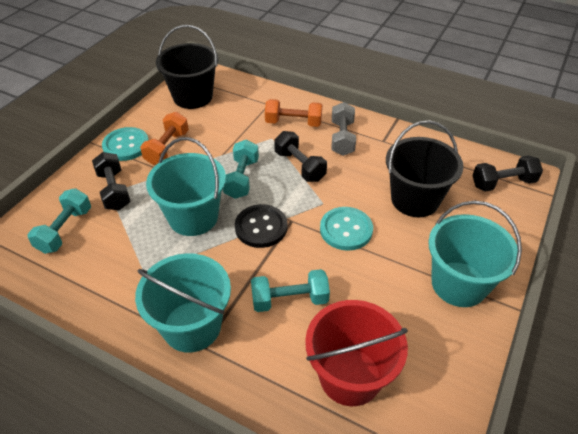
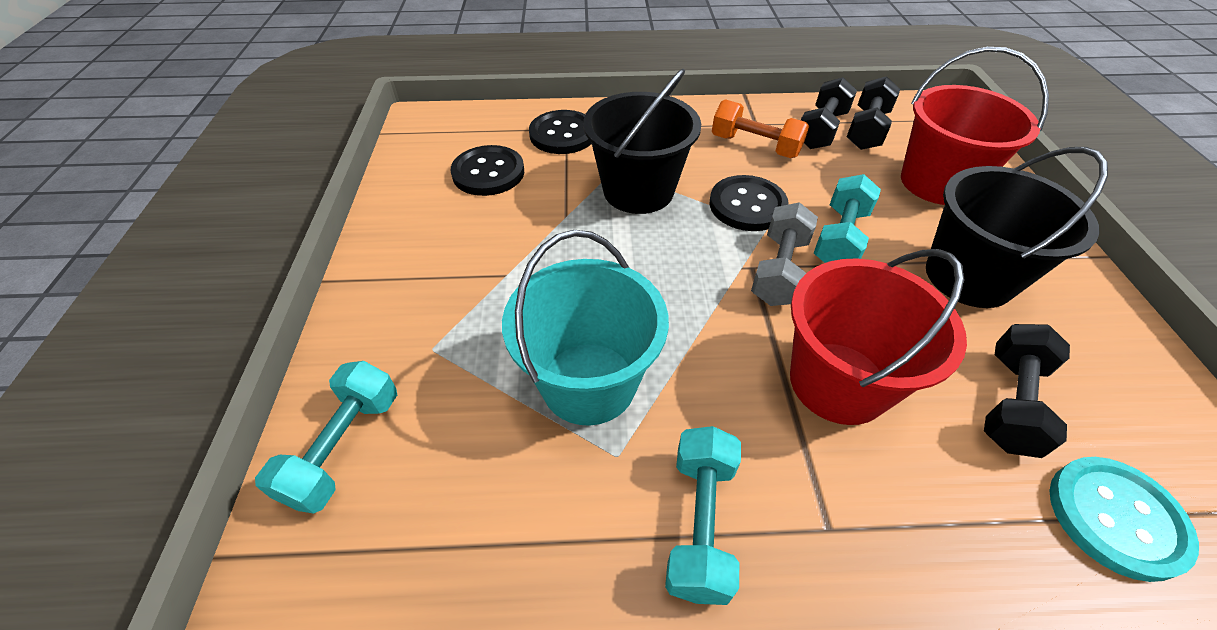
black button: [235,204,287,248] = 1 -> [451,145,524,196] [529,110,592,154] [710,175,789,231] = 3
orange dumbbell: [140,112,189,165] [265,99,322,127] = 2 -> [712,99,809,158] = 1
red bucket: [305,300,408,406] = 1 -> [790,249,967,425] [901,47,1049,205] = 2
turquoise bucket: [135,253,231,353] [146,137,226,236] [428,201,522,307] = 3 -> [502,230,669,426] = 1
turquoise button: [102,127,149,161] [320,207,373,251] = 2 -> [1049,457,1199,582] = 1

